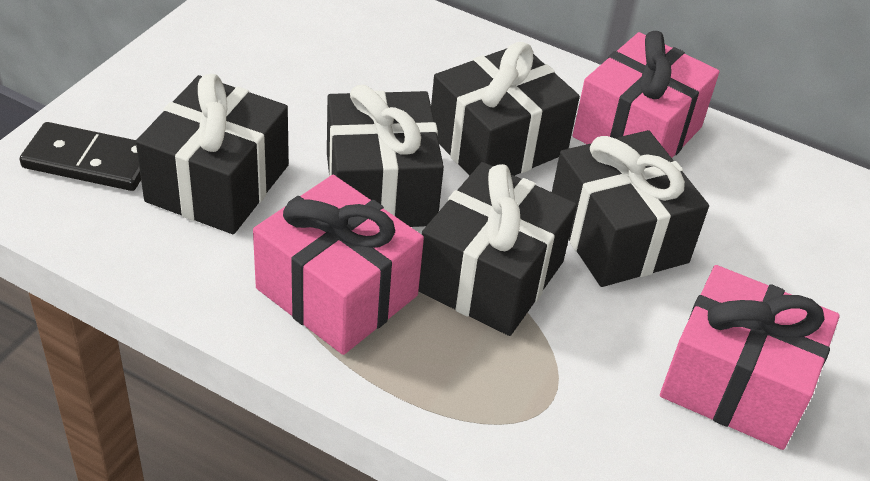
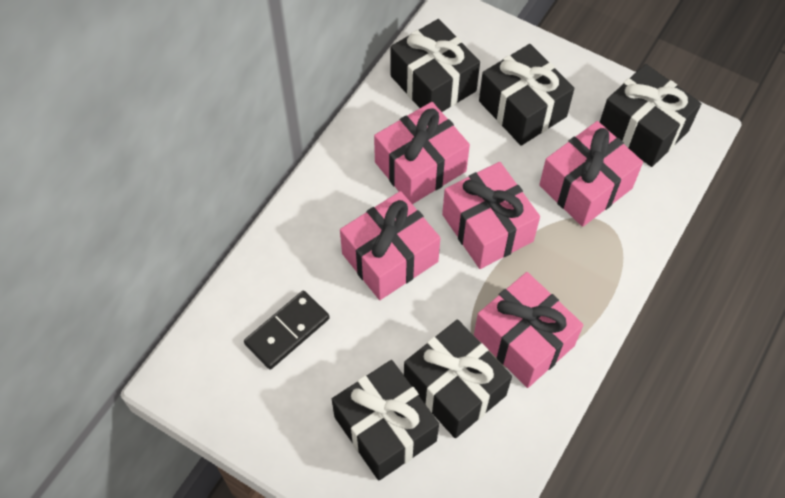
pink gift: [253,175,424,355] [573,31,720,158] [660,265,840,450] = 3 -> [340,191,440,300] [374,102,470,204] [442,162,540,269] [474,272,583,388] [539,121,643,227] = 5

